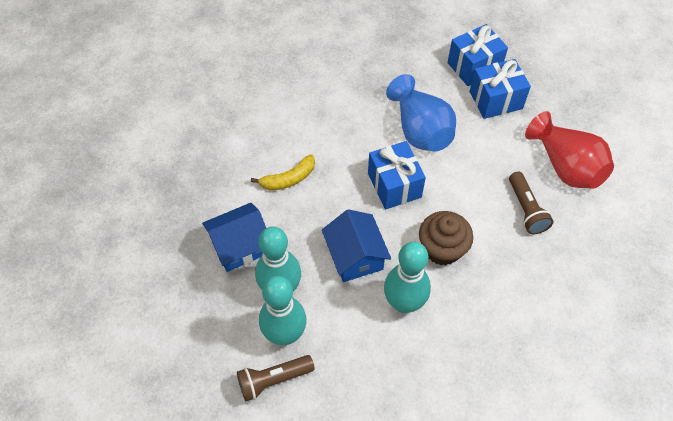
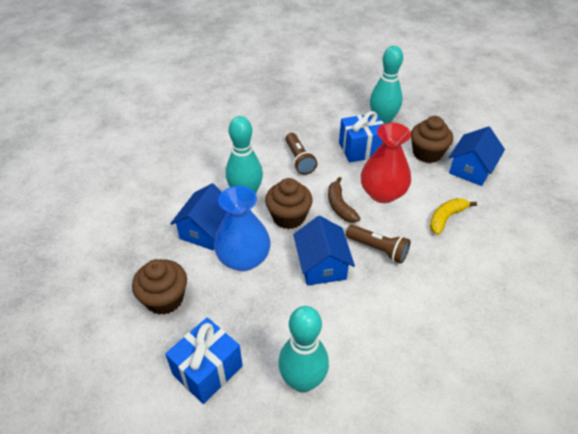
blue gift: [368,141,426,210] [448,24,508,86] [470,59,531,119] = 3 -> [165,317,243,404] [339,111,384,163] = 2
blue house: [202,203,266,272] [322,209,391,282] = 2 -> [170,183,227,250] [293,216,355,285] [449,126,505,186] = 3
brown banana: none = 0 -> [328,177,361,223] = 1
brown cupcake: [419,211,473,265] = 1 -> [132,259,187,315] [265,178,313,229] [411,116,453,163] = 3

